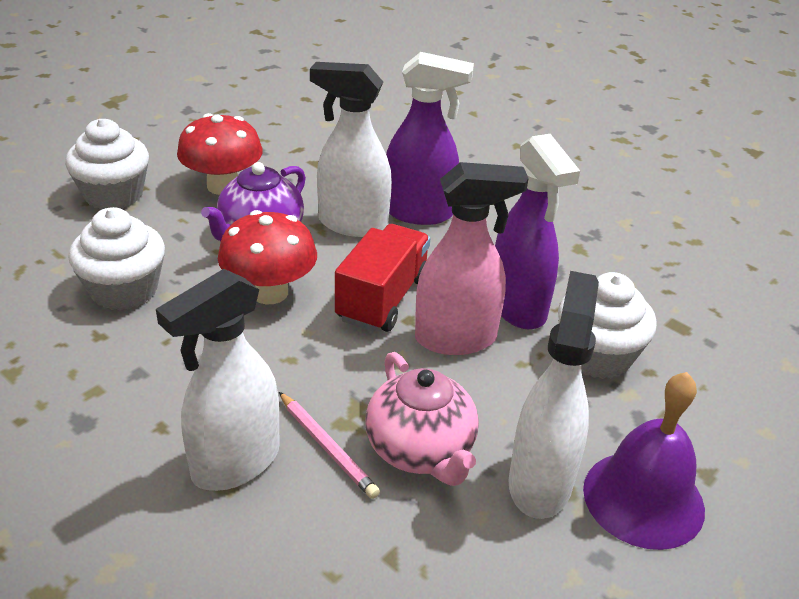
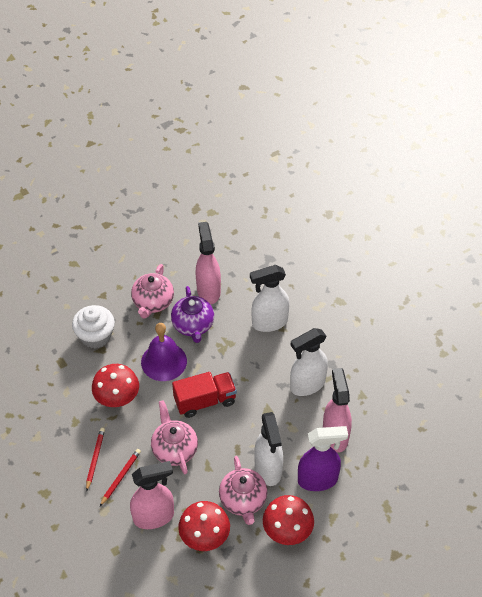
pink pencil: [279,392,380,499] = 1 -> none = 0
pink spray bottle: [415,162,529,355] = 1 -> [130,461,174,529] [196,222,221,304] [323,368,352,453] = 3
pink teapot: [365,352,479,486] = 1 -> [131,264,174,319] [151,400,198,474] [219,456,267,525] = 3
purple spray bottle: [386,52,474,225] [495,134,580,329] = 2 -> [298,426,348,491] = 1
red mushroom: [177,113,263,195] [218,210,317,304] = 2 -> [92,364,139,407] [178,501,230,551] [263,495,314,545] = 3
red pencil: none = 0 -> [86,428,105,492] [100,449,141,506] = 2
white cupcake: [65,119,149,210] [68,207,165,310] [558,272,657,379] = 3 -> [72,305,115,348] = 1

